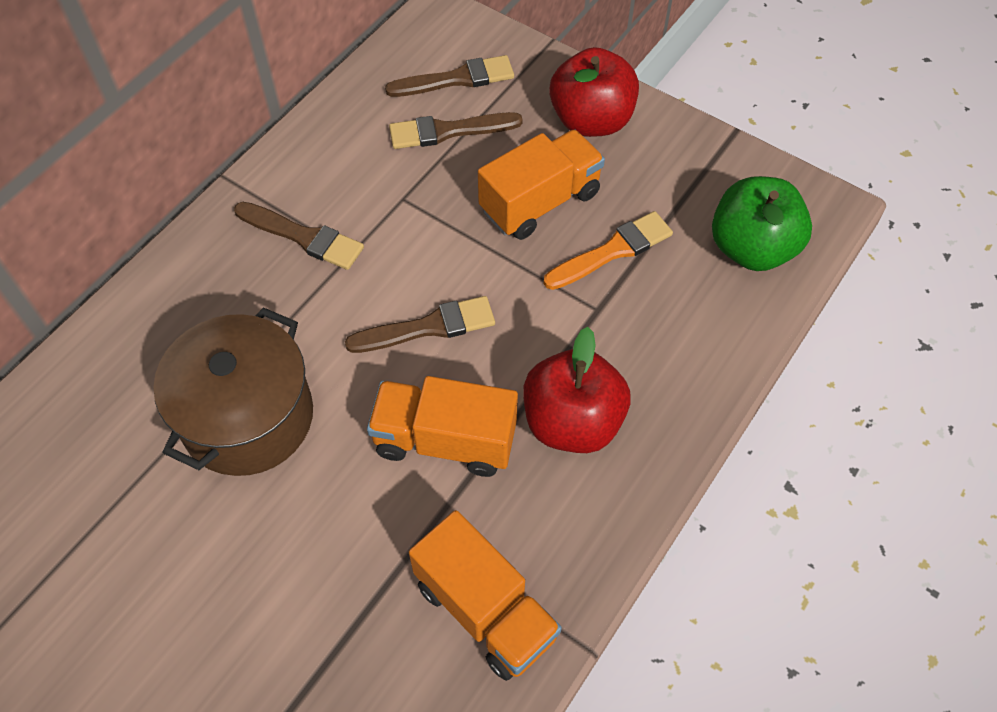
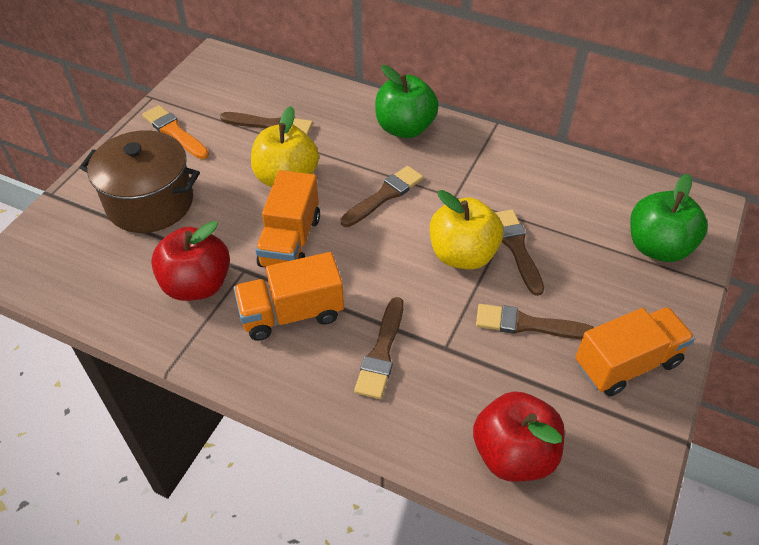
brown brush: [234,202,364,270] [345,296,495,353] [385,55,514,97] [389,112,523,149] = 4 -> [220,112,313,136] [341,166,423,227] [354,297,404,399] [476,304,594,339] [495,209,544,296] = 5
green apple: [712,176,812,271] = 1 -> [375,65,439,138] [630,174,708,262] = 2
yellow apple: none = 0 -> [251,106,319,187] [430,190,504,269] = 2

